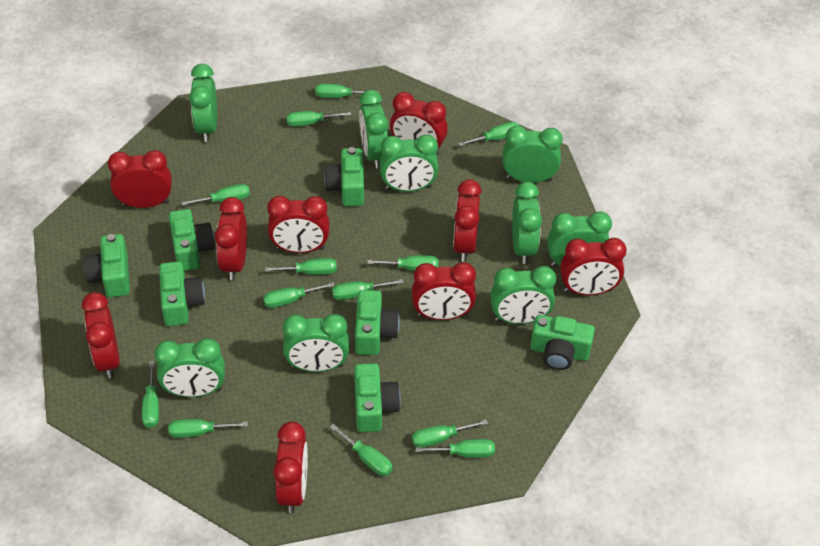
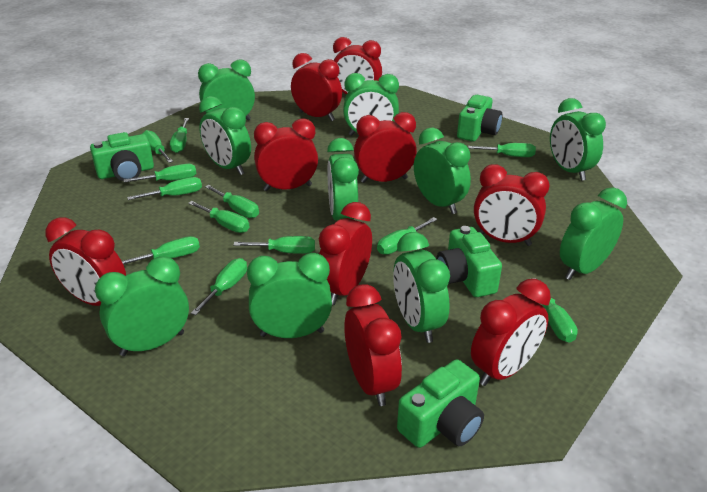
green camera: [84,234,130,297] [159,261,205,326] [169,209,215,271] [324,147,364,206] [354,363,401,432] [355,290,400,355] [530,315,595,370] = 7 -> [90,132,154,181] [397,359,484,448] [436,226,502,297] [457,95,502,142] = 4
green clock: [154,338,225,397] [189,64,217,142] [283,314,349,372] [359,90,388,168] [379,134,439,192] [490,266,556,324] [503,126,563,183] [512,182,542,264] [547,211,612,266] = 9 -> [95,256,189,356] [198,60,255,121] [199,96,251,175] [247,253,332,338] [327,138,359,221] [343,73,399,136] [393,232,450,343] [414,127,471,214] [550,98,606,181] [560,187,627,280] = 10
green screwdriver: [142,361,159,428] [168,419,248,438] [181,184,250,206] [263,282,335,308] [265,258,337,275] [286,111,351,127] [315,84,379,98] [330,424,392,476] [332,279,404,300] [367,255,438,271] [412,419,488,448] [416,439,495,458] [458,122,519,146] = 13 -> [122,236,200,265] [124,164,197,183] [127,177,202,200] [142,130,173,163] [170,118,189,153] [188,201,249,233] [191,258,247,315] [205,185,259,218] [233,236,315,254] [377,217,437,255] [468,143,536,157] [532,278,578,343] = 12

